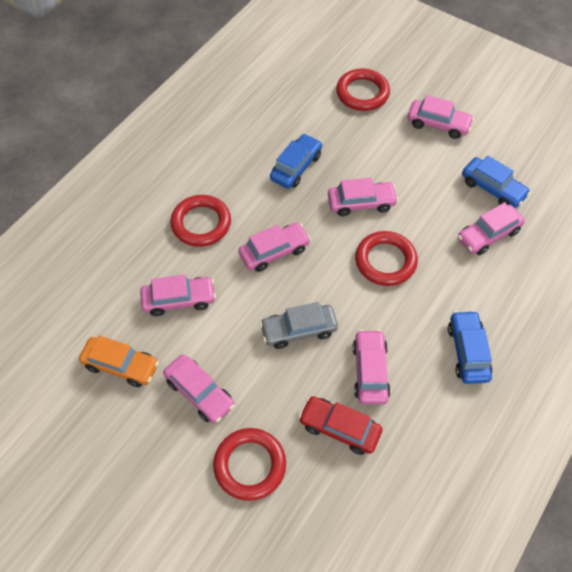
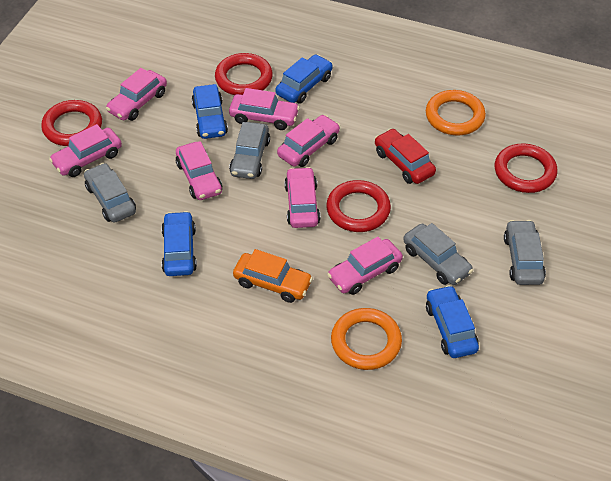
blue car: [270,134,322,189] [448,310,492,384] [462,156,531,208] = 3 -> [161,211,197,276] [192,84,228,139] [276,54,333,104] [426,285,479,358] = 4
grey car: [260,302,338,349] = 1 -> [84,163,136,223] [229,122,270,179] [403,223,473,285] [504,220,546,285] = 4
orange ring: none = 0 -> [331,308,402,370] [426,90,486,135] = 2

